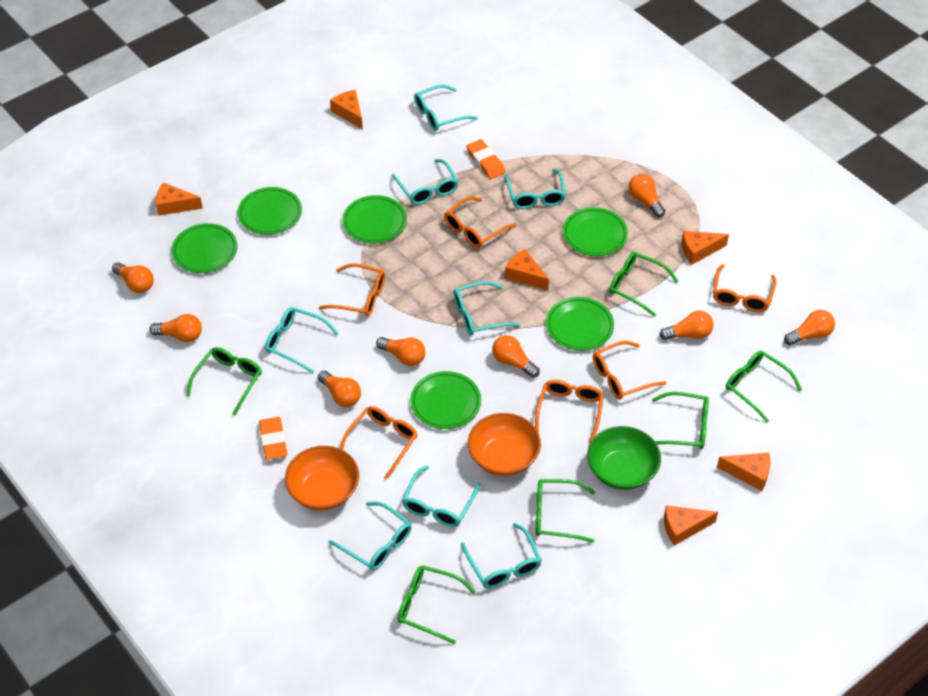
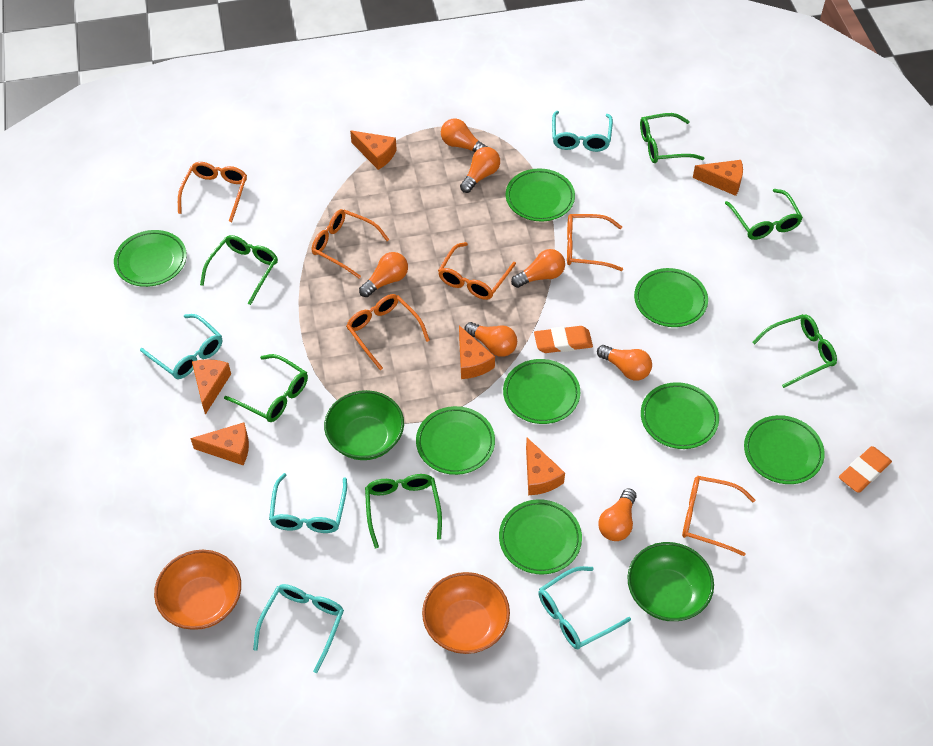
green bowl: [587,426,661,490] = 1 -> [324,390,404,460] [627,542,714,621] = 2
green plate: [172,223,237,273] [238,187,302,235] [342,195,407,244] [410,371,481,429] [546,297,614,351] [563,207,628,256] = 6 -> [114,230,187,287] [416,406,495,475] [499,499,582,574] [503,359,580,424] [506,169,575,221] [634,268,708,327] [641,382,719,449] [744,415,825,484] = 8
orange light bulb: [112,262,154,293] [150,314,202,342] [318,371,361,407] [376,337,425,366] [492,335,540,378] [629,174,665,217] [659,311,714,340] [784,310,835,346] = 8 -> [359,252,408,297] [441,118,488,152] [460,147,500,193] [464,322,517,357] [511,249,565,288] [597,345,652,381] [598,488,636,541] = 7
turquoise glasses: [265,307,339,373] [329,502,412,570] [391,159,458,205] [402,465,480,527] [414,84,478,131] [453,281,520,336] [461,523,542,588] [505,169,566,209] = 8 -> [140,314,222,379] [253,584,344,673] [269,473,347,533] [538,566,631,649] [552,111,613,152] = 5

